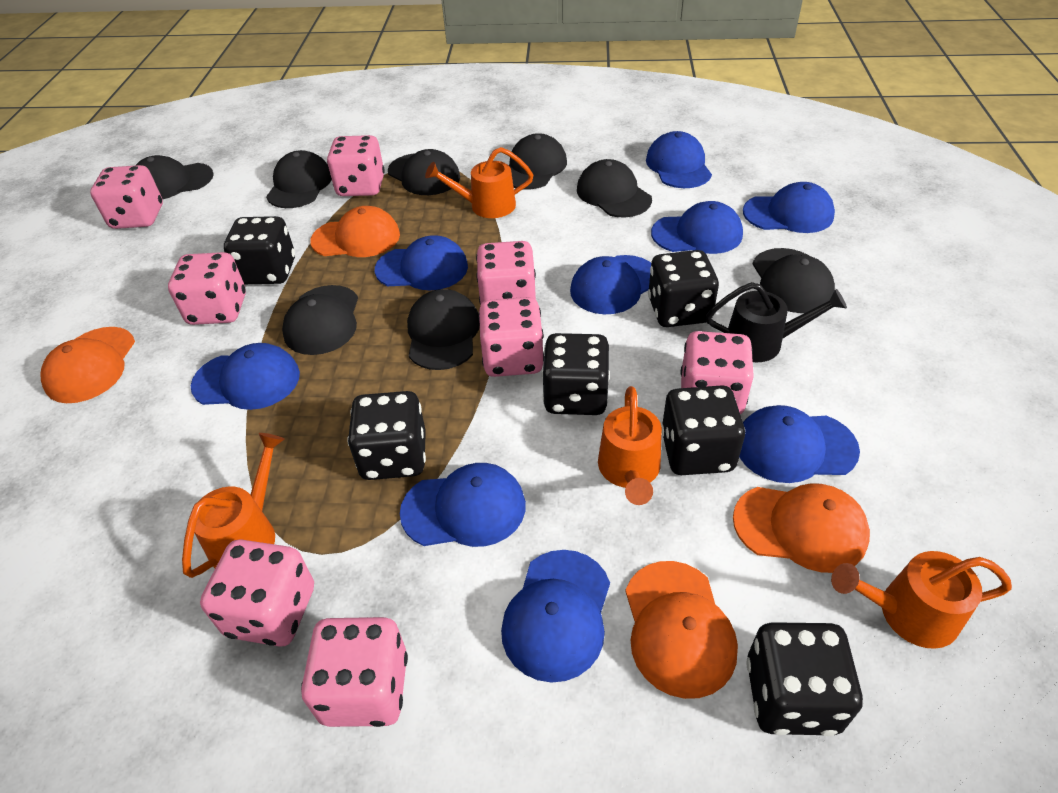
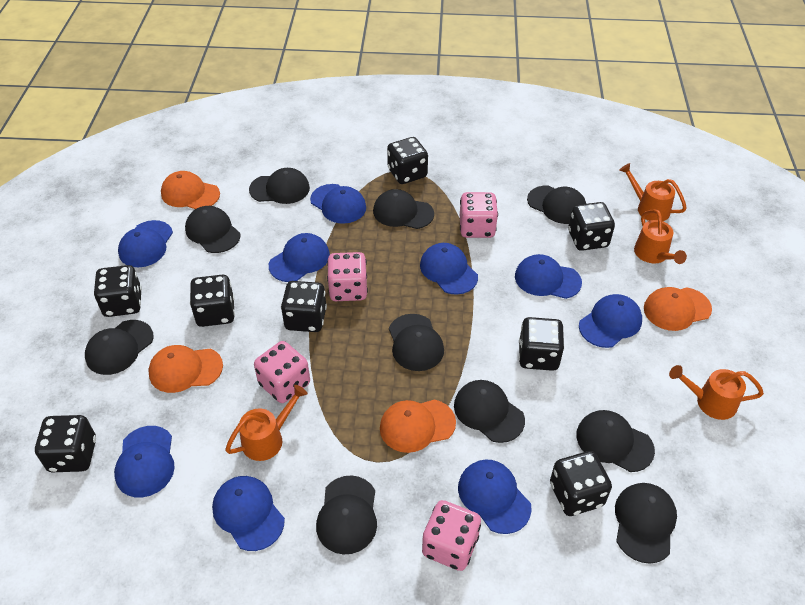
black cap: [135,155,214,200] [266,150,332,208] [282,285,358,355] [388,149,460,195] [407,289,480,370] [509,133,567,190] [577,159,652,217] [753,248,835,313] = 8 -> [85,320,154,375] [185,206,240,253] [249,168,310,204] [316,475,377,555] [373,189,434,229] [389,314,444,371] [454,380,525,443] [527,186,586,224] [576,410,655,472] [615,483,677,564] = 10
black dice: [224,216,295,284] [347,391,426,480] [542,333,610,415] [648,250,719,327] [661,385,745,475] [746,622,863,736] = 6 -> [35,415,96,472] [94,265,142,317] [190,275,235,327] [281,281,327,332] [387,137,428,184] [519,317,564,371] [550,451,612,516] [568,202,615,251] = 8
black watering can: [706,282,847,362] = 1 -> none = 0
pink dice: [90,165,163,229] [168,252,246,325] [200,539,314,647] [301,617,408,727] [327,135,385,196] [476,241,536,305] [478,297,544,377] [681,331,754,415] = 8 -> [254,341,310,403] [327,252,368,301] [422,500,481,571] [460,192,498,238] = 4

